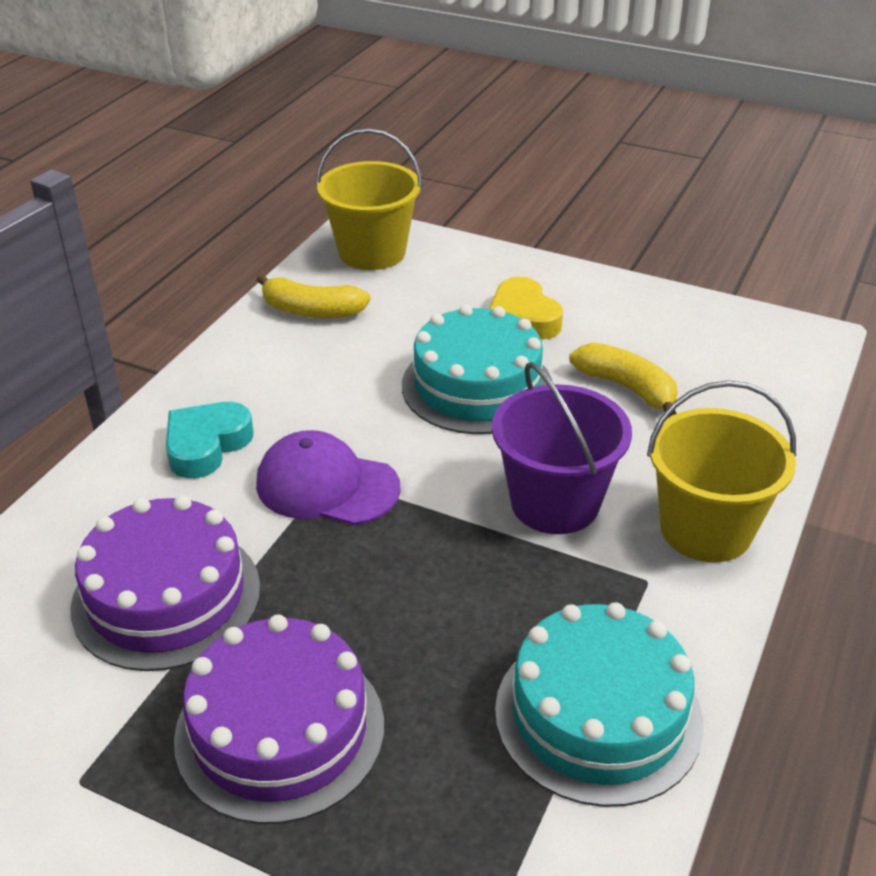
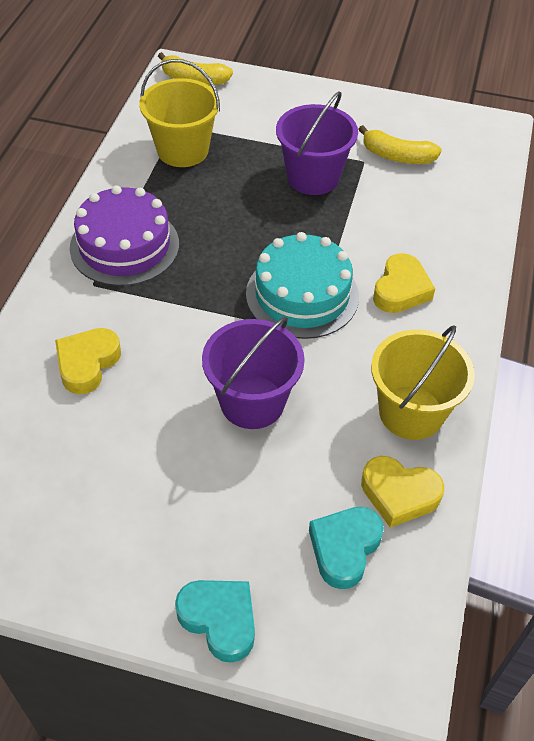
purple bucket: [492,362,632,534] = 1 -> [202,317,305,429] [276,91,358,195] = 2
purple cake: [71,495,260,671] [174,615,384,824] = 2 -> [70,185,179,286] = 1
purple cap: [256,430,401,525] = 1 -> none = 0
turquoise cake: [402,304,552,434] [495,602,703,807] = 2 -> [246,232,359,339] = 1
turquoise heart: [166,402,254,478] = 1 -> [175,580,255,663] [309,507,384,589] = 2
yellow heart: [489,277,563,340] = 1 -> [55,328,121,394] [361,456,444,528] [373,253,435,313] = 3

